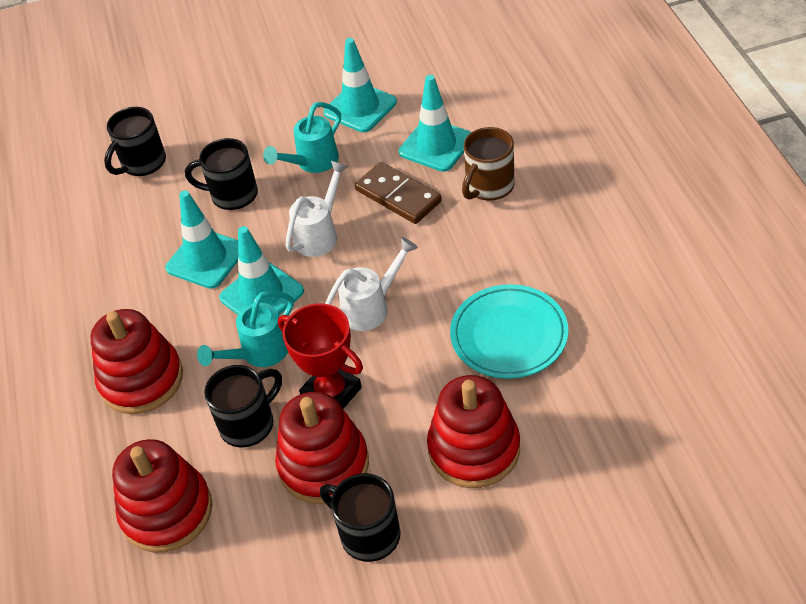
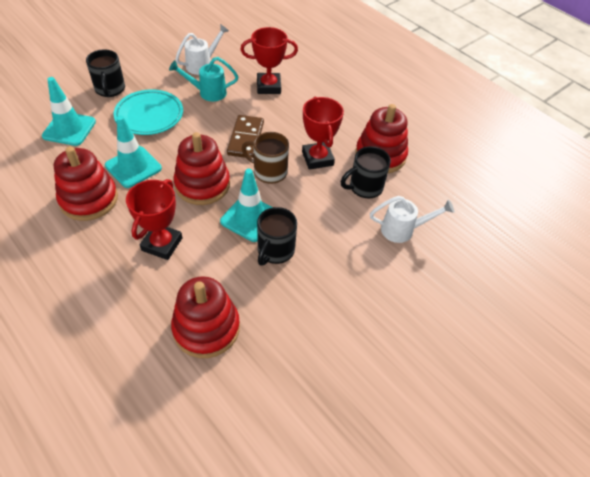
black mug: [104,107,166,176] [185,138,258,210] [204,365,282,447] [320,473,401,562] = 4 -> [86,49,125,97] [257,207,297,266] [341,146,391,198] = 3
red trophy: [278,303,363,409] = 1 -> [126,179,182,260] [240,27,298,94] [302,97,344,170] = 3
turquoise traffic cone: [165,191,238,289] [219,226,304,315] [323,38,397,132] [399,75,471,172] = 4 -> [42,77,96,146] [105,116,162,188] [220,169,273,242] = 3
turquoise watering can: [197,291,294,367] [263,102,341,173] = 2 -> [169,57,239,101] = 1

